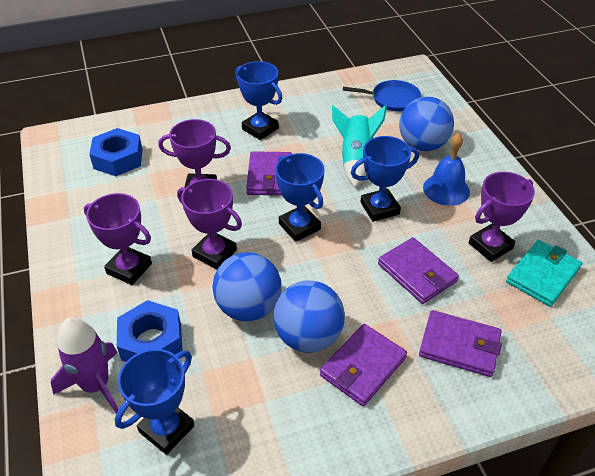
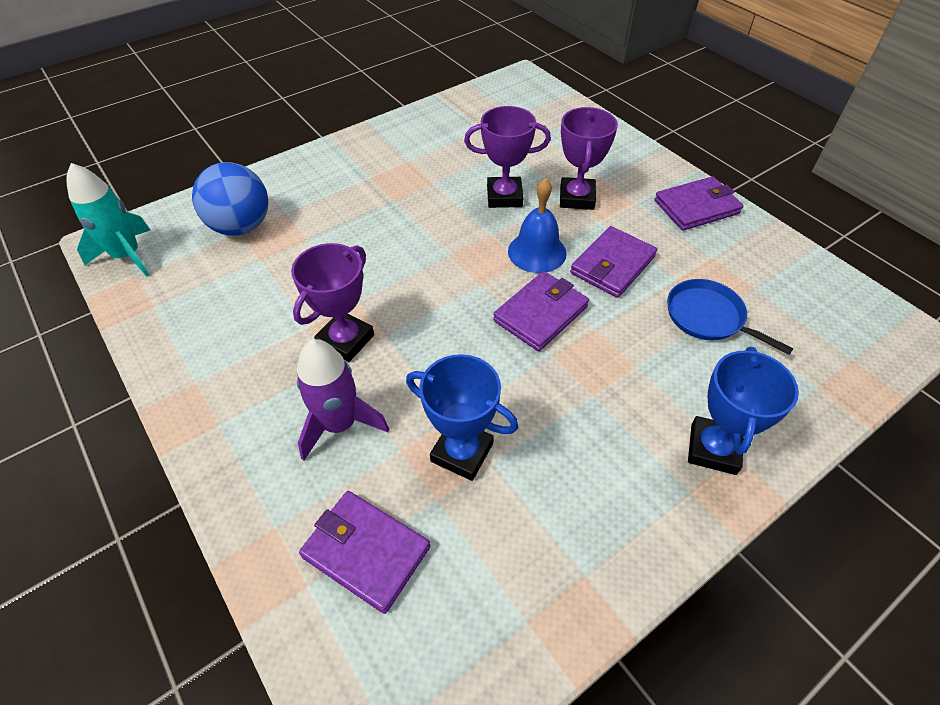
blue ball: [212,252,282,322] [273,280,345,353] [399,97,454,151] = 3 -> [192,162,268,236] = 1
blue nut: [89,128,142,176] [117,300,183,362] = 2 -> none = 0
blue trophy: [115,349,195,455] [235,61,282,140] [275,153,325,242] [351,136,419,222] = 4 -> [406,354,519,481] [688,347,799,475] = 2
purple trophy: [84,193,152,285] [158,119,231,187] [177,179,242,269] [469,172,535,262] = 4 -> [291,243,374,362] [464,106,551,208] [560,107,618,210] = 3
turquoise wallet: [506,240,582,307] = 1 -> none = 0

